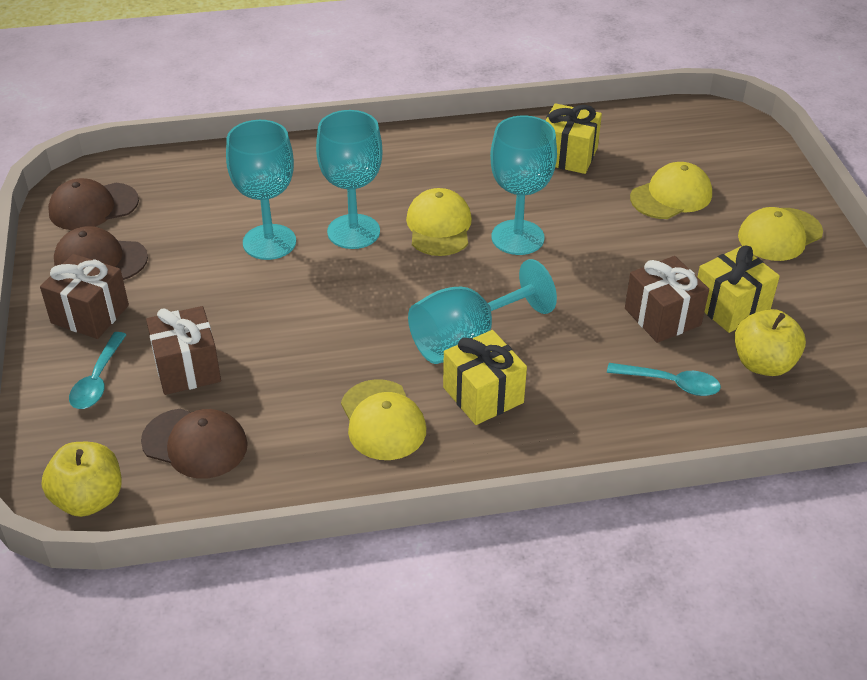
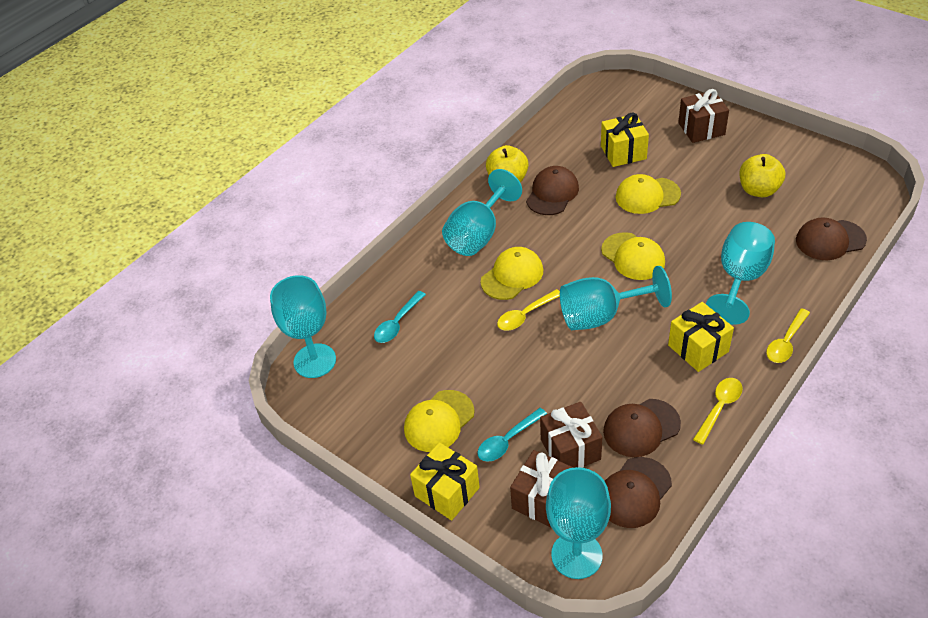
brown cap: [48,178,139,230] [54,226,148,280] [141,409,248,479] = 3 -> [526,166,579,215] [603,399,681,457] [605,457,672,528] [796,217,867,260] = 4
turquoise goblet: [226,120,296,260] [316,110,383,249] [408,259,557,364] [490,116,557,255] = 4 -> [270,275,336,378] [442,169,522,256] [546,467,611,579] [560,266,672,330] [706,222,775,325] = 5
yellow spoon: none = 0 -> [497,289,560,331] [693,378,743,445] [766,308,810,363] = 3

